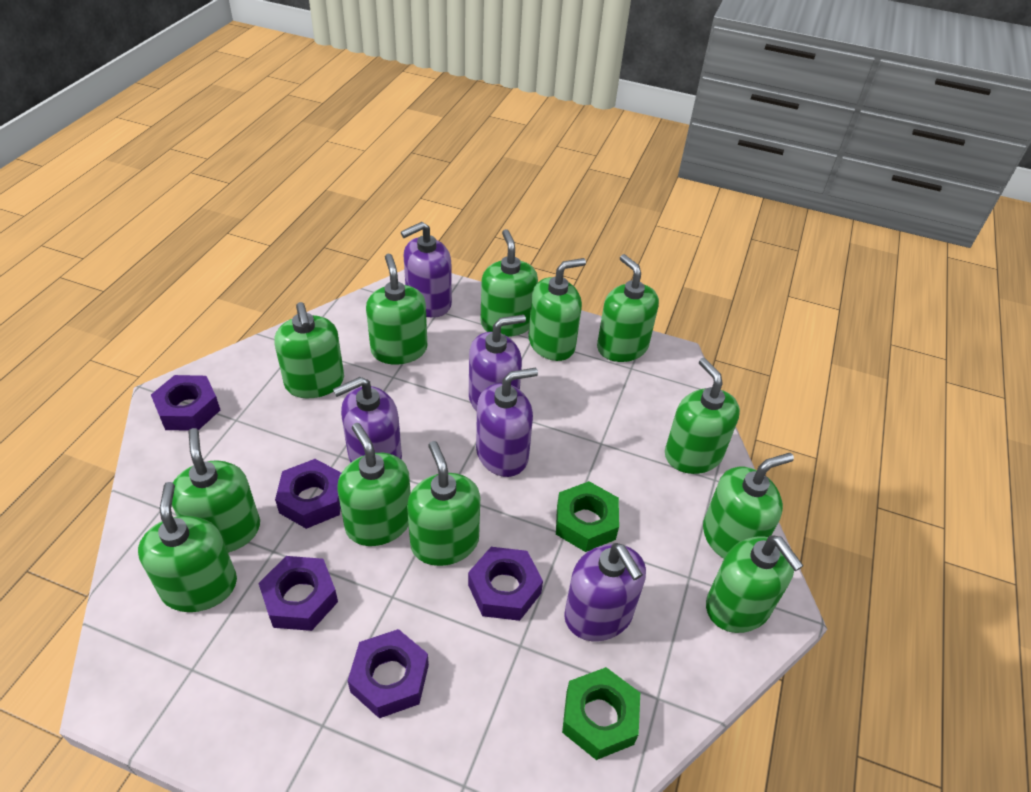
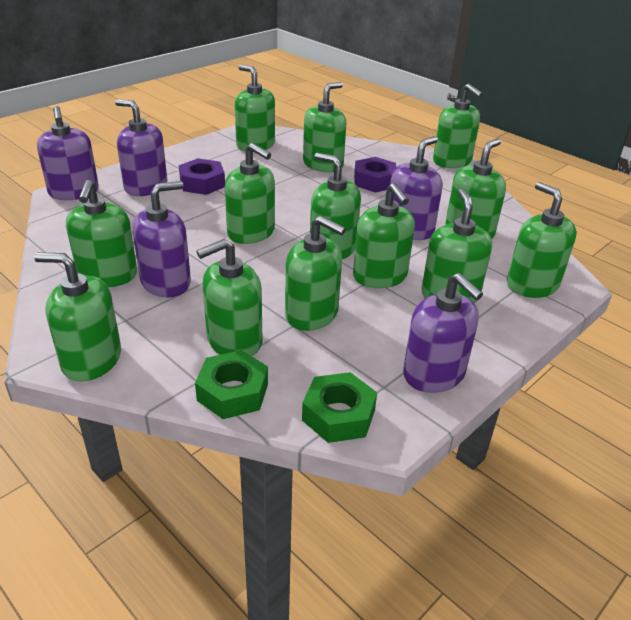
green soap dispenser: [138,482,237,612] [172,428,260,553] [274,302,344,398] [337,423,411,546] [366,254,428,365] [407,441,480,566] [480,229,538,337] [528,258,586,361] [597,254,659,362] [665,358,740,474] [703,453,794,559] [706,535,804,633] = 12 -> [34,252,121,382] [66,180,137,287] [196,239,263,356] [225,143,275,244] [235,65,275,151] [285,216,346,331] [303,82,346,172] [310,153,361,259] [353,183,415,288] [422,189,492,304] [433,84,483,168] [445,139,506,239] [507,182,577,298] = 13
purple nut: [151,375,220,431] [258,556,338,631] [275,459,341,529] [348,629,429,718] [468,547,543,621] = 5 -> [179,158,225,195] [354,157,397,193] = 2

